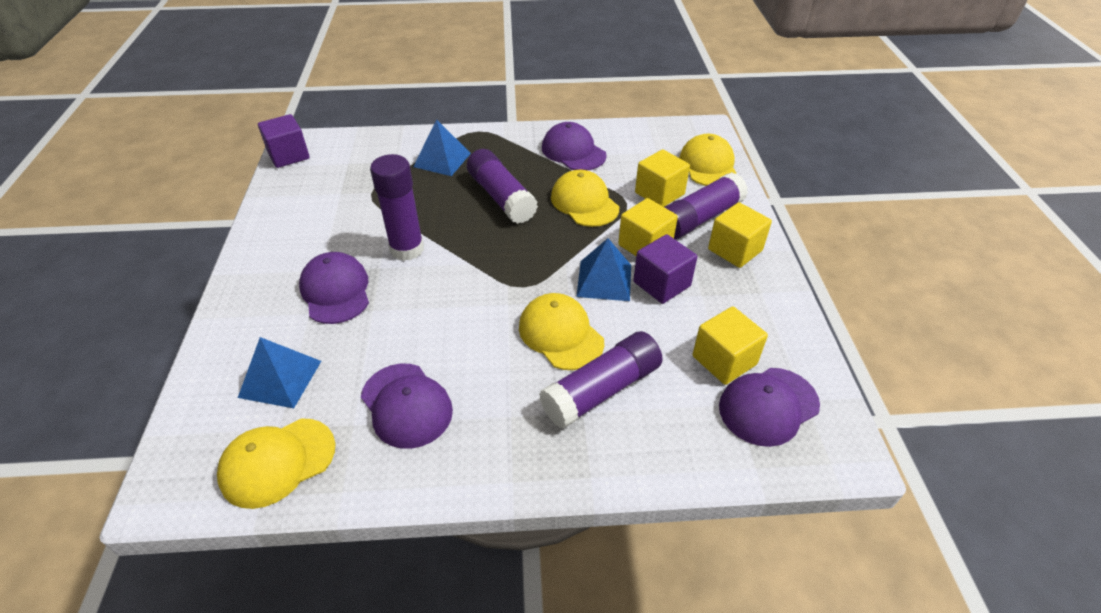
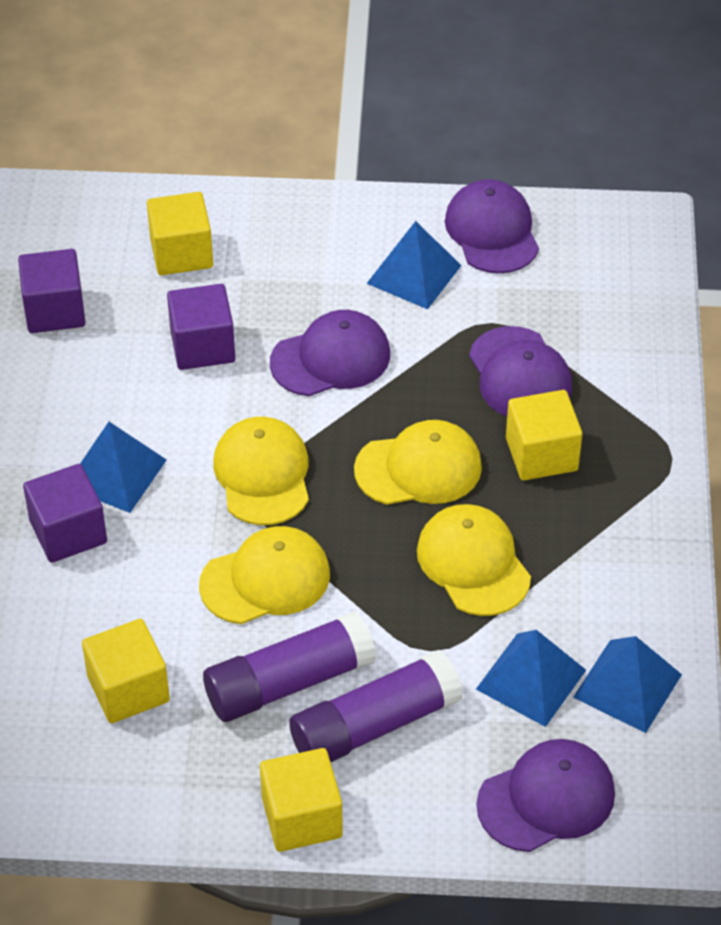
blue pyramid: [238,337,321,408] [413,119,471,176] [576,238,631,301] = 3 -> [80,422,167,513] [366,221,462,309] [476,630,586,727] [573,636,682,733] = 4
purple cube: [258,114,310,168] [633,234,697,304] = 2 -> [18,249,86,333] [23,464,107,563] [167,284,235,370] = 3
purple glue stick: [370,154,424,261] [467,149,538,224] [539,331,663,429] [665,172,748,239] = 4 -> [203,611,376,722] [289,650,463,762] = 2

